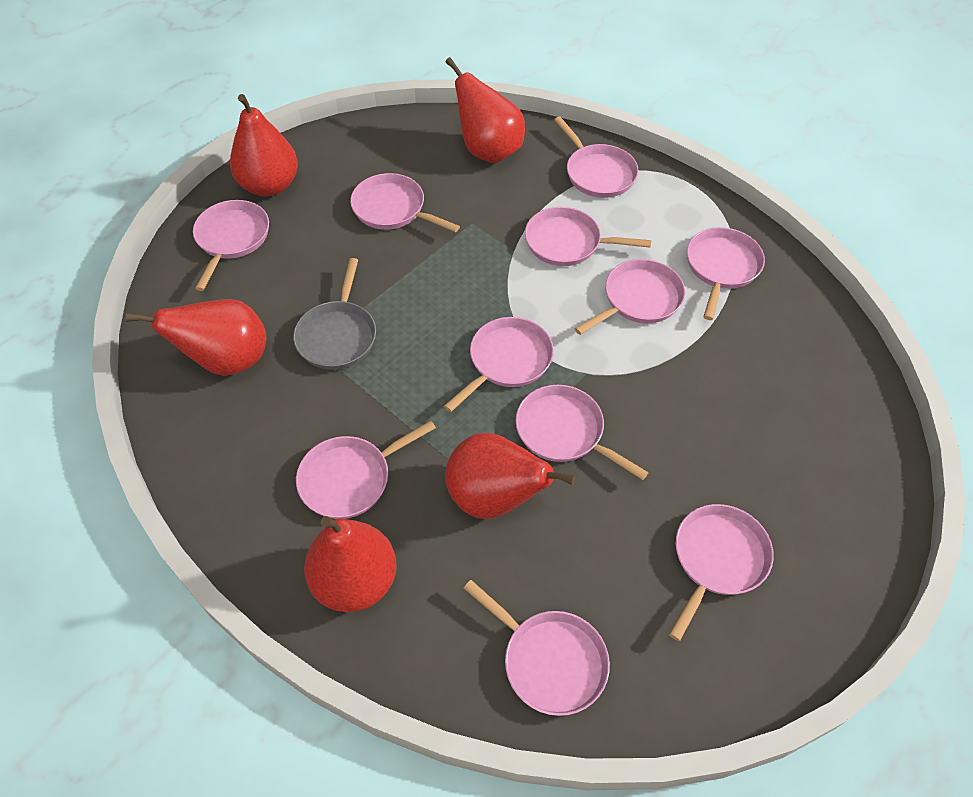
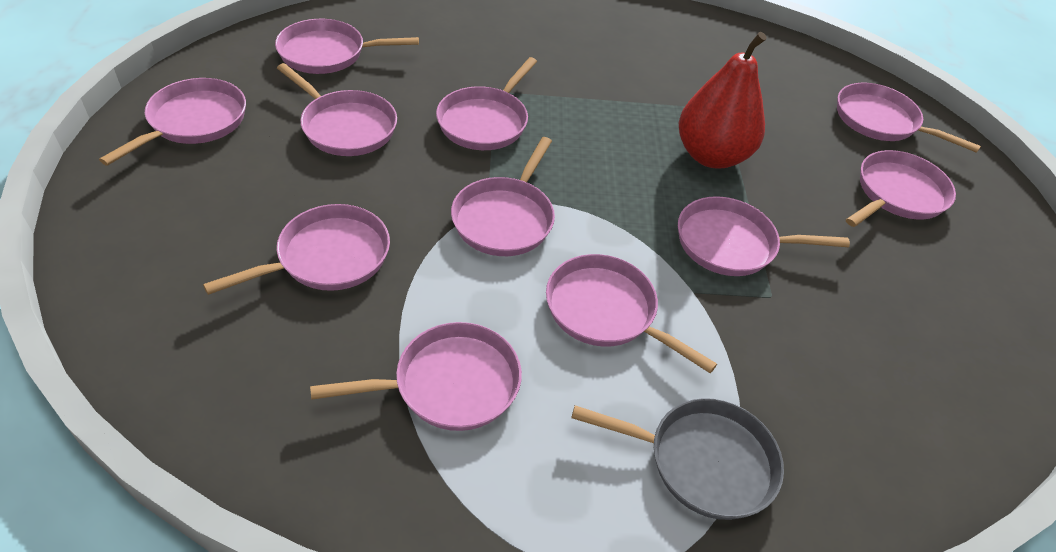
red pear: [126,299,266,376] [230,94,298,196] [304,516,397,612] [445,57,525,163] [445,433,576,519] = 5 -> [679,32,767,168] = 1

